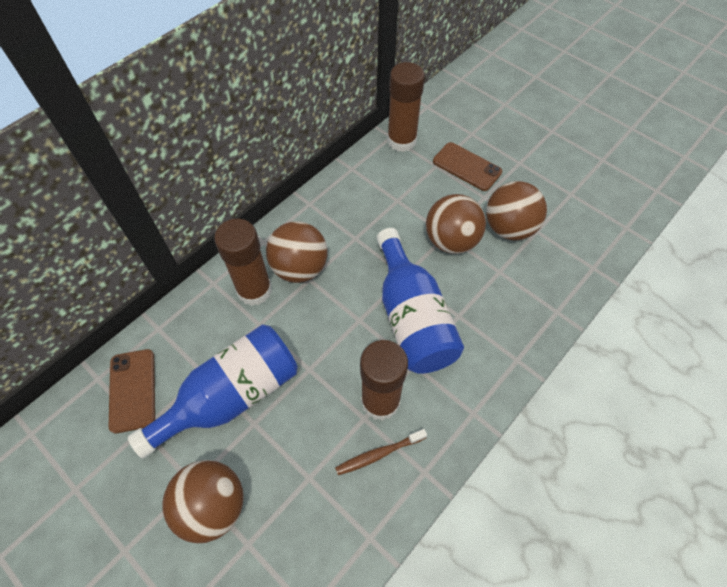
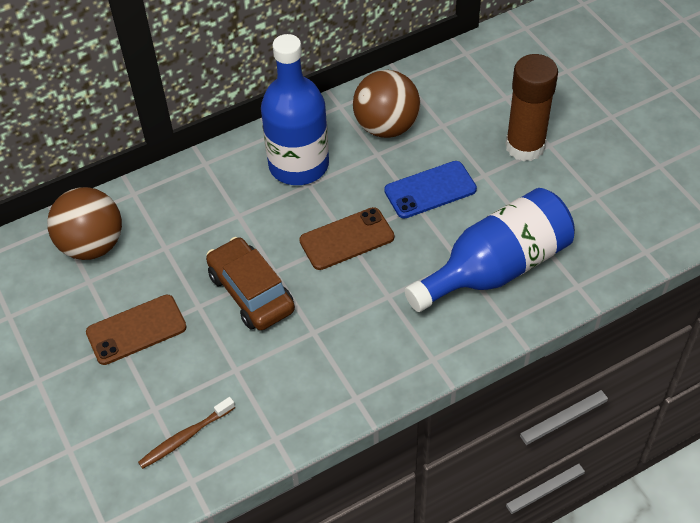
blue phone: none = 0 -> [384,161,477,218] = 1
brown ball: [162,460,244,543] [266,221,328,283] [426,194,486,254] [486,181,547,240] = 4 -> [47,187,122,260] [353,70,420,138] = 2
brown car: none = 0 -> [206,237,295,330] = 1
brown glue stick: [214,219,272,306] [360,340,408,421] [387,62,425,152] = 3 -> [505,54,558,161] = 1

